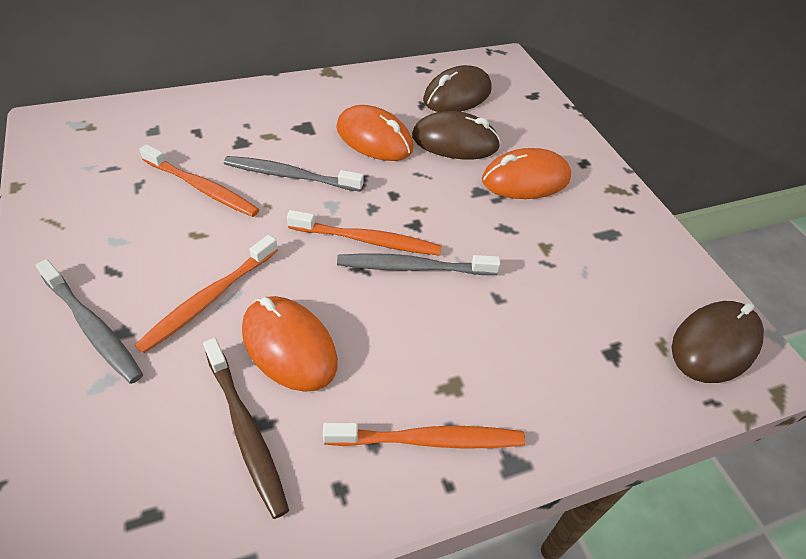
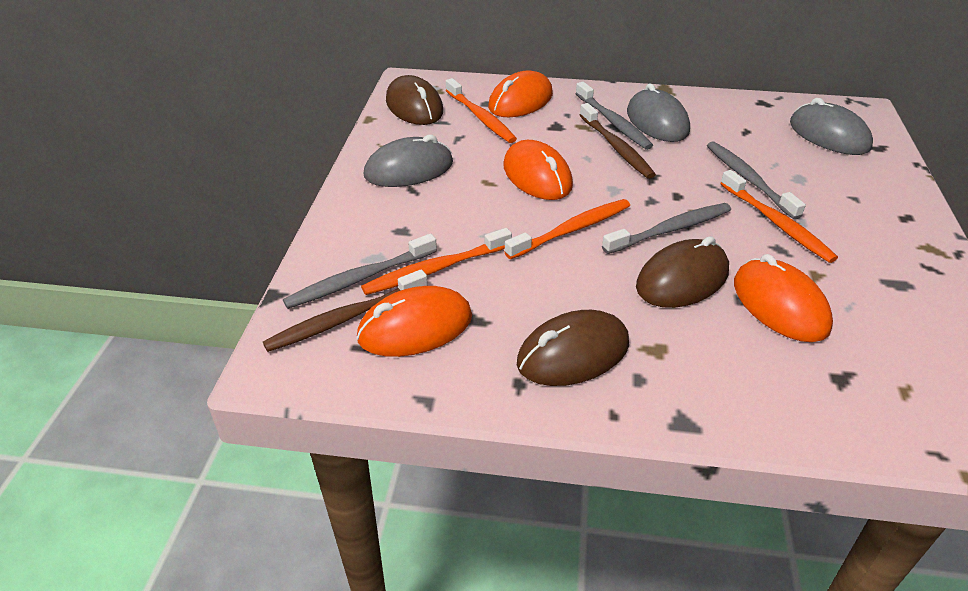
brown toothbrush: [203,338,289,519] = 1 -> [263,269,428,352] [580,103,656,179] = 2
grey mouse: none = 0 -> [364,135,453,187] [627,83,690,142] [790,98,873,155] = 3
grey toothbrush: [36,259,143,384] [224,156,364,192] [337,253,500,275] = 3 -> [283,234,437,309] [575,82,653,150] [602,203,731,254] [707,141,806,220] = 4
orange mouse: [242,296,338,392] [336,105,413,161] [482,148,571,199] = 3 -> [356,286,472,357] [488,70,553,117] [503,140,573,200] [734,254,833,342] = 4

